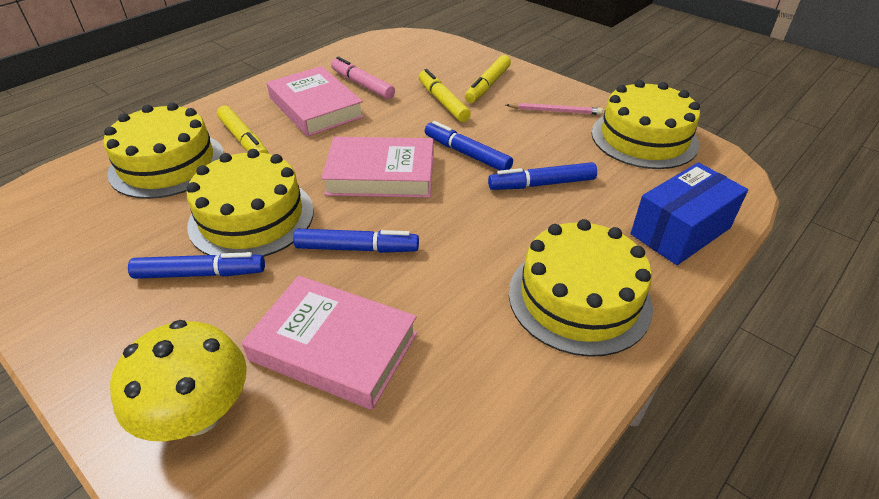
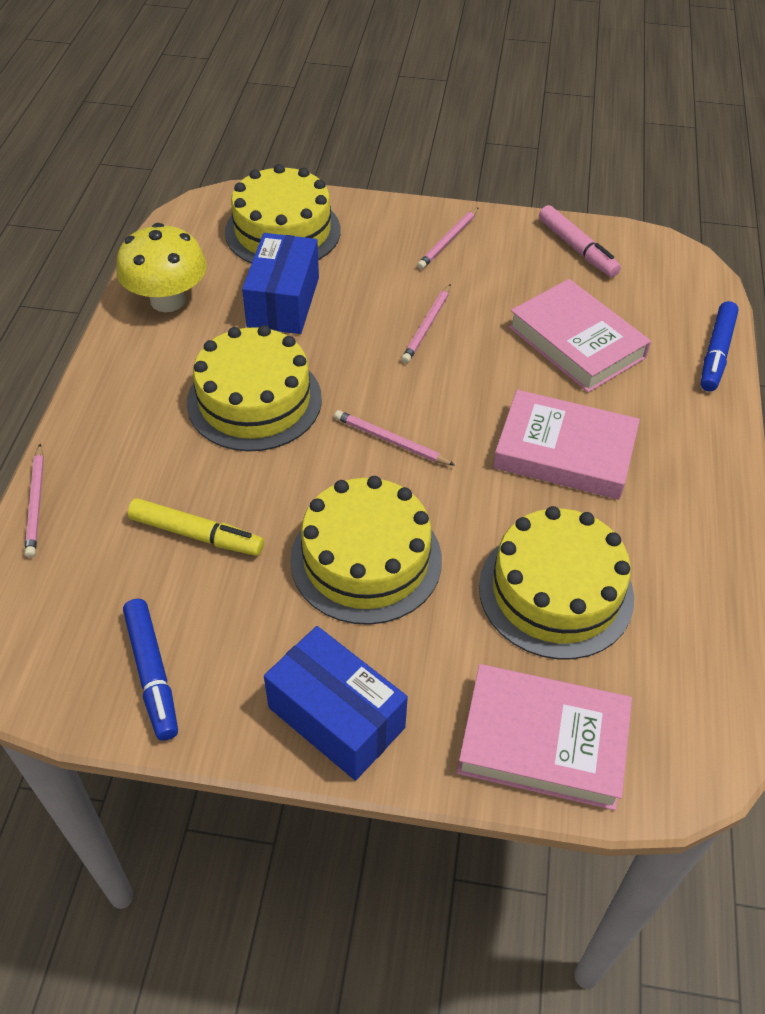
blue box: [631,162,748,265] = 1 -> [242,233,319,334] [264,626,408,781] = 2
blue marker: [128,252,265,279] [293,229,419,253] [425,121,513,171] [488,162,597,190] = 4 -> [123,599,178,740] [701,301,739,392] = 2
pink pencil: [506,103,603,115] = 1 -> [25,444,44,558] [334,410,455,466] [401,284,451,363] [417,207,479,269] = 4
yellow marker: [217,106,269,154] [419,69,471,122] [465,55,511,103] = 3 -> [128,498,264,556] = 1

